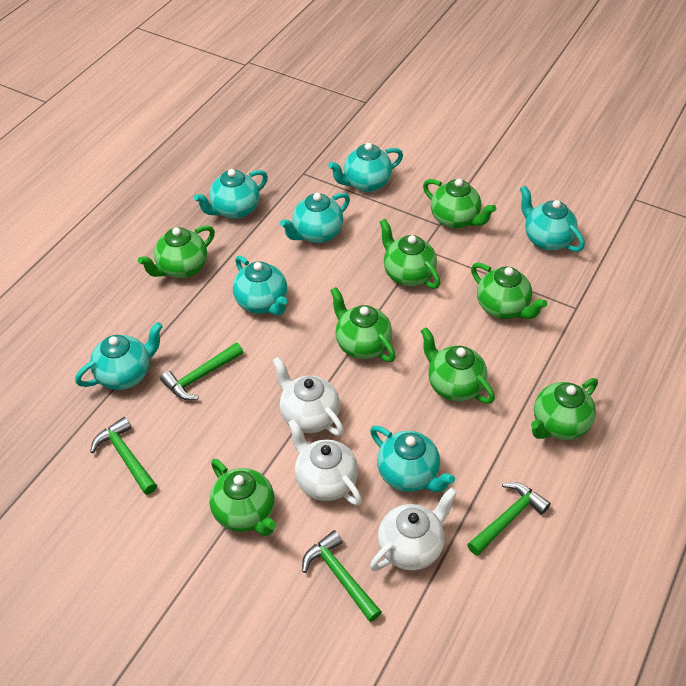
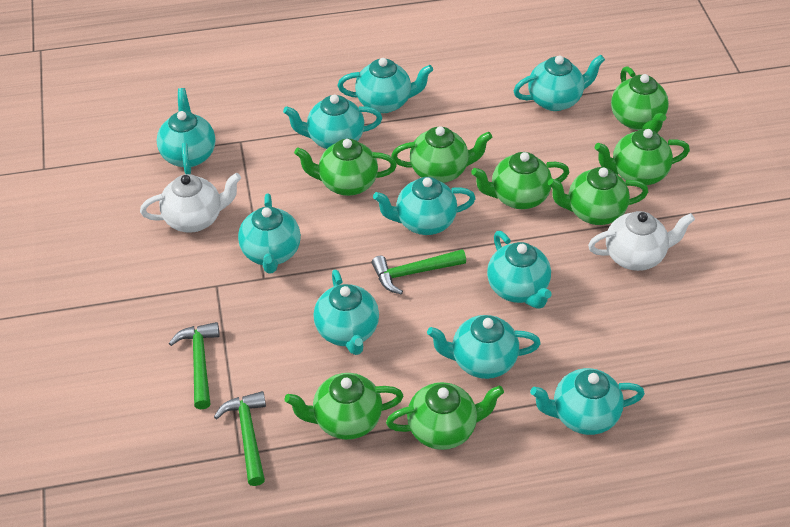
green hammer: [90,417,157,495] [160,343,243,400] [302,530,382,622] [467,482,551,556] = 4 -> [169,322,220,409] [214,391,266,486] [371,249,466,295] = 3
turquoise teapot: [75,322,163,390] [194,169,268,219] [233,255,288,316] [280,193,350,243] [328,143,403,192] [370,426,455,492] [520,186,585,252] = 7 -> [157,88,215,174] [238,194,301,274] [283,95,382,149] [314,269,379,355] [337,58,433,113] [373,177,476,235] [427,315,541,379] [487,231,552,309] [514,55,605,111] [530,368,645,435] = 10
white teapot: [272,357,344,436] [288,419,362,505] [370,487,457,571] = 3 -> [140,173,241,233] [588,211,695,271] = 2

